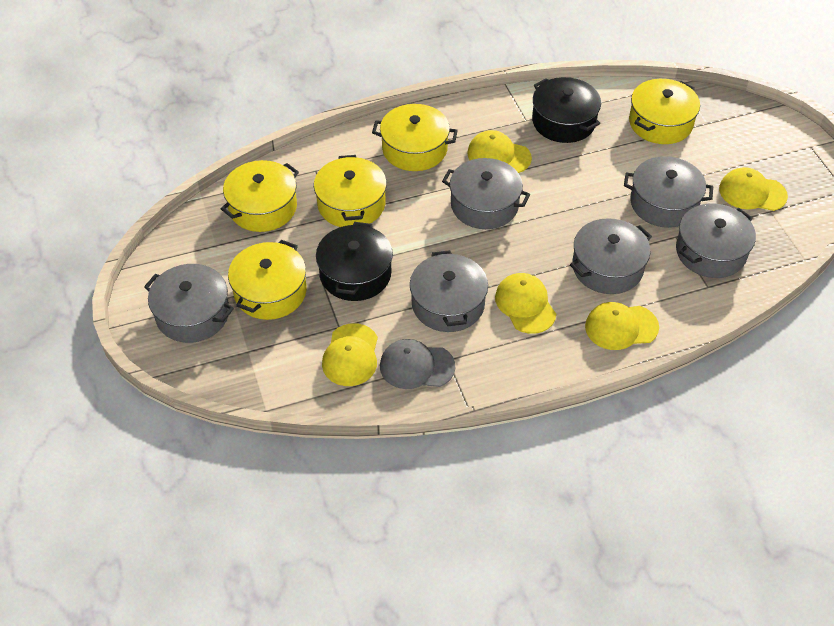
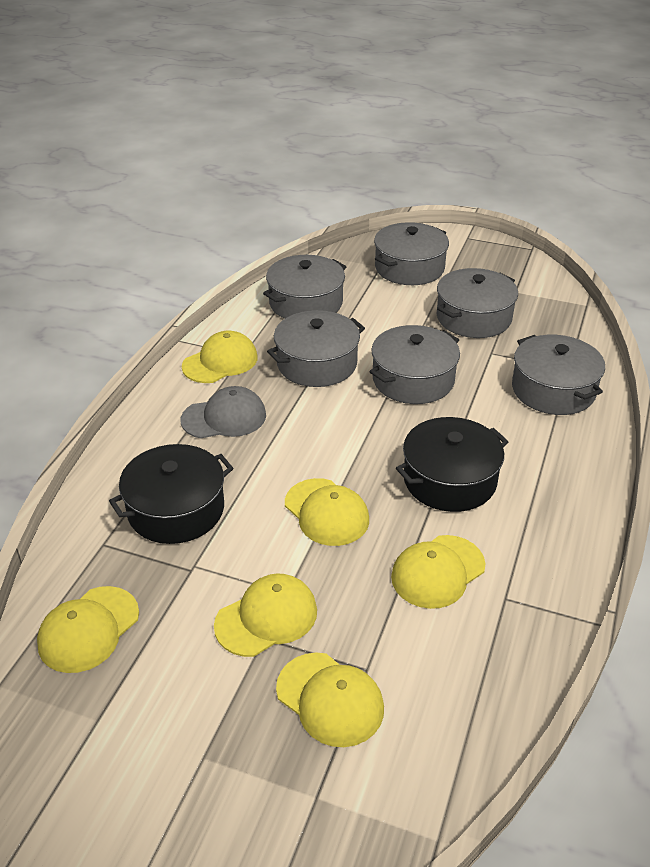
yellow cap: [322,323,378,386] [468,130,532,173] [495,273,556,334] [585,302,659,350] [719,167,788,211] = 5 -> [37,586,139,673] [182,331,258,383] [214,574,317,657] [276,653,384,747] [285,478,369,546] [391,535,485,609] = 6
yellow pot: [221,160,299,232] [228,240,306,320] [314,155,387,227] [372,104,458,171] [629,79,700,144] = 5 -> none = 0

